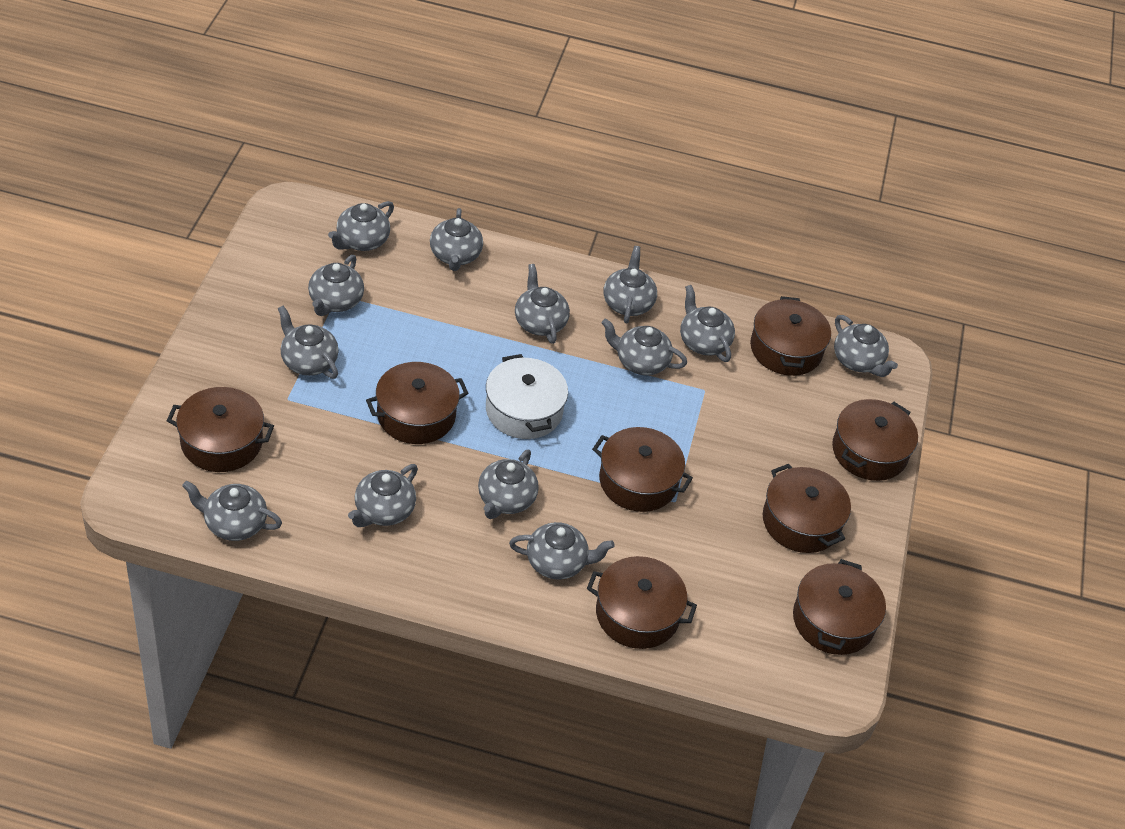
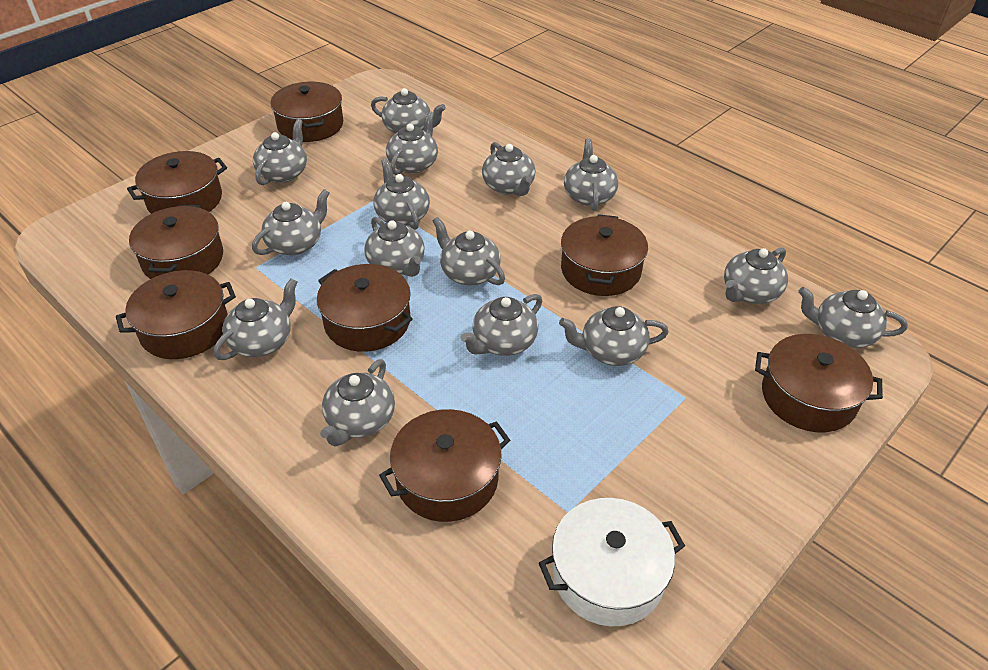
grey teapot: [182,481,282,541] [278,306,339,379] [308,255,364,316] [328,201,394,251] [348,464,418,527] [430,208,483,271] [478,449,539,519] [509,522,615,580] [515,264,570,344] [601,319,687,375] [604,246,657,323] [680,285,735,362] [834,315,898,377] = 13 -> [214,278,298,360] [252,189,330,255] [253,119,307,185] [320,359,395,447] [364,217,425,277] [371,88,446,134] [374,158,430,230] [386,111,438,175] [432,217,505,285] [461,294,542,356] [482,142,535,196] [559,306,669,366] [564,139,618,211] [724,247,788,304] [798,287,908,348] = 15

